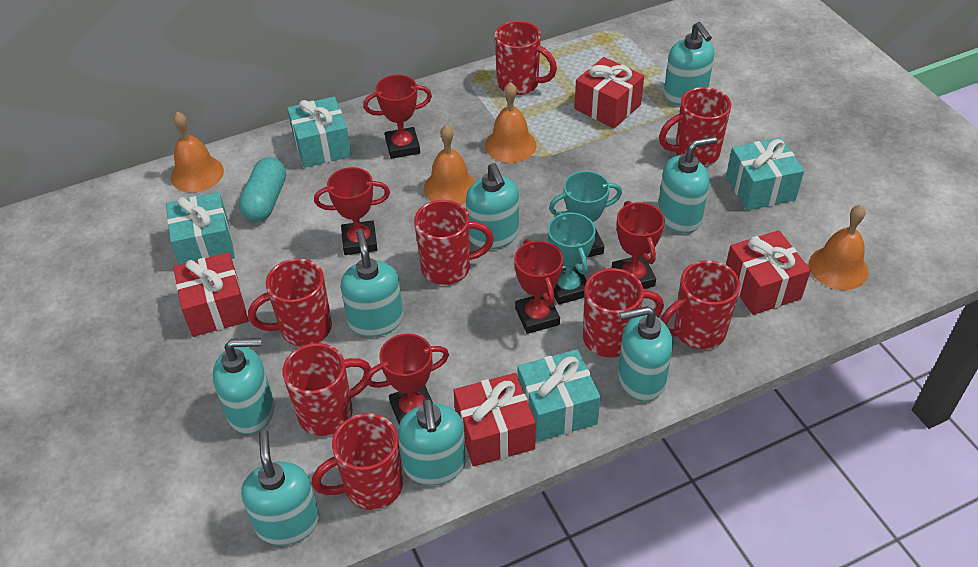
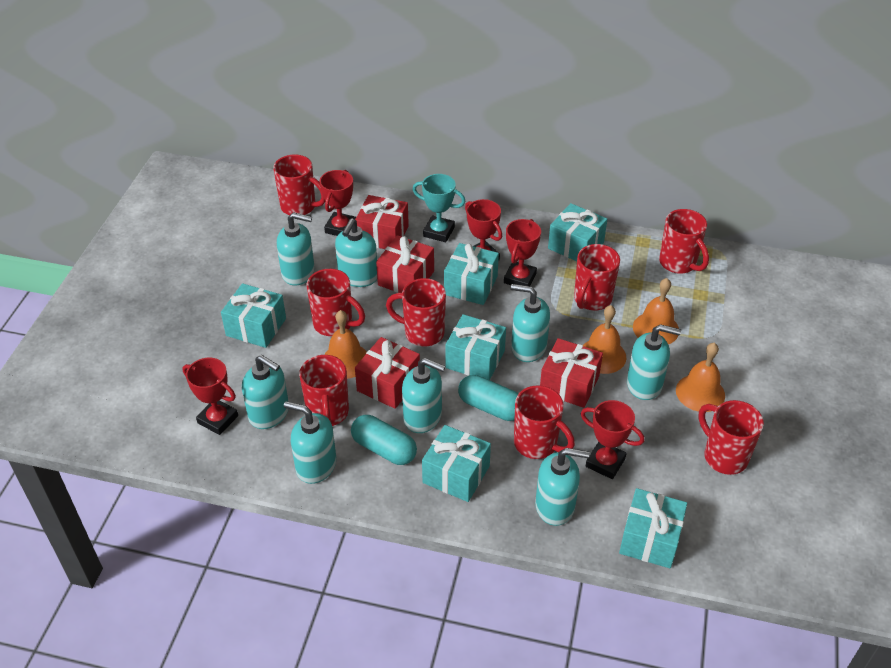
turquoise capsule: [239,157,286,221] = 1 -> [351,415,417,465] [458,375,519,421] = 2
turquoise gift: [166,192,235,265] [287,97,352,168] [517,349,601,441] [726,137,804,211] = 4 -> [221,283,286,348] [422,425,491,502] [444,243,499,305] [446,314,506,380] [548,203,607,261] [619,488,687,568] = 6
turquoise trophy: [548,211,596,305] [549,171,622,257] = 2 -> [412,174,466,242] = 1

